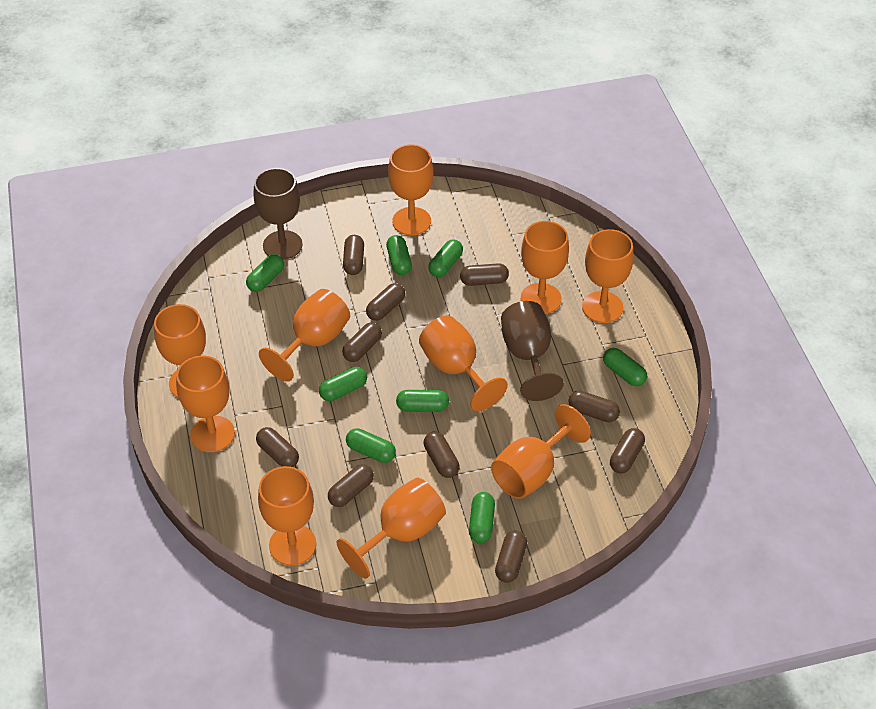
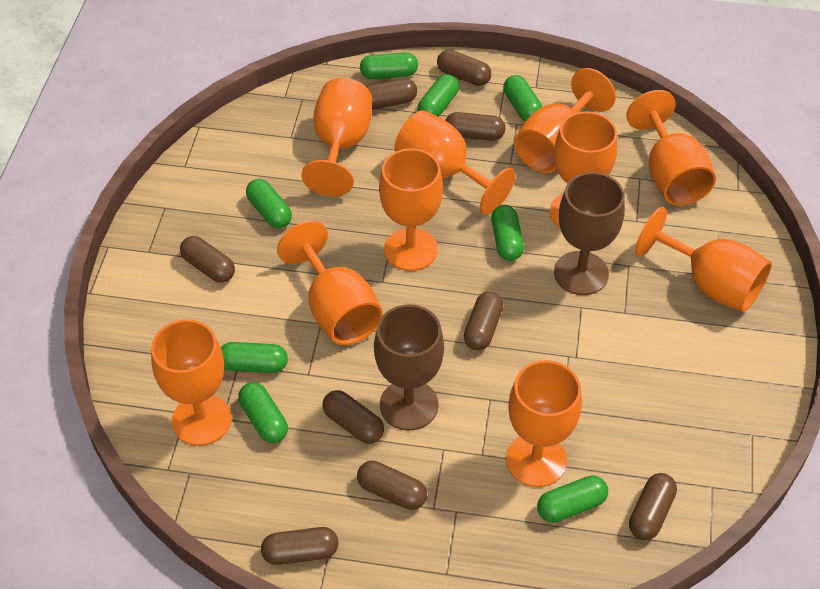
brown capsule: [256,427,299,467] [328,464,374,507] [342,322,382,362] [343,235,364,275] [366,283,405,321] [423,432,459,478] [460,263,509,286] [495,530,527,583] [568,391,620,422] [610,428,645,473] = 10 -> [180,236,235,283] [261,527,339,565] [322,390,384,444] [357,461,427,510] [366,78,417,110] [437,50,491,86] [445,112,506,141] [464,291,503,350] [629,473,677,540] = 9

